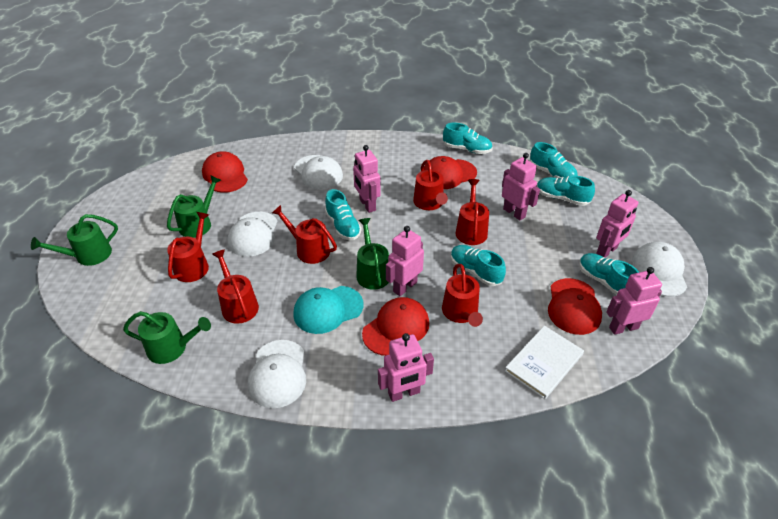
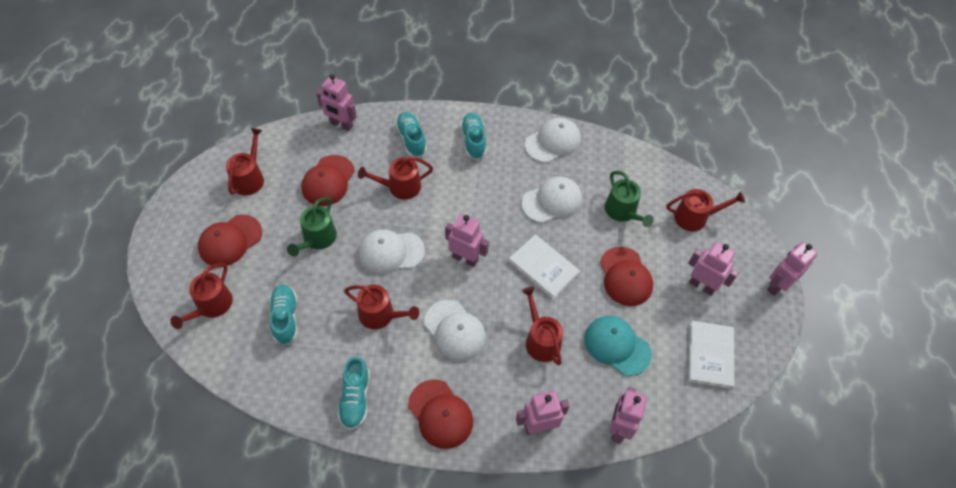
green watering can: [31,214,118,266] [123,311,211,364] [167,175,221,238] [356,218,389,290] = 4 -> [287,197,337,256] [605,171,654,227] = 2
turquoise shoe: [325,189,361,240] [443,123,493,154] [451,245,506,286] [530,142,578,178] [537,176,595,206] [579,253,639,295] = 6 -> [269,285,297,345] [337,356,370,430] [395,112,427,157] [460,113,486,160] = 4
white book: [505,326,584,399] = 1 -> [509,234,580,299] [689,321,735,389] = 2

